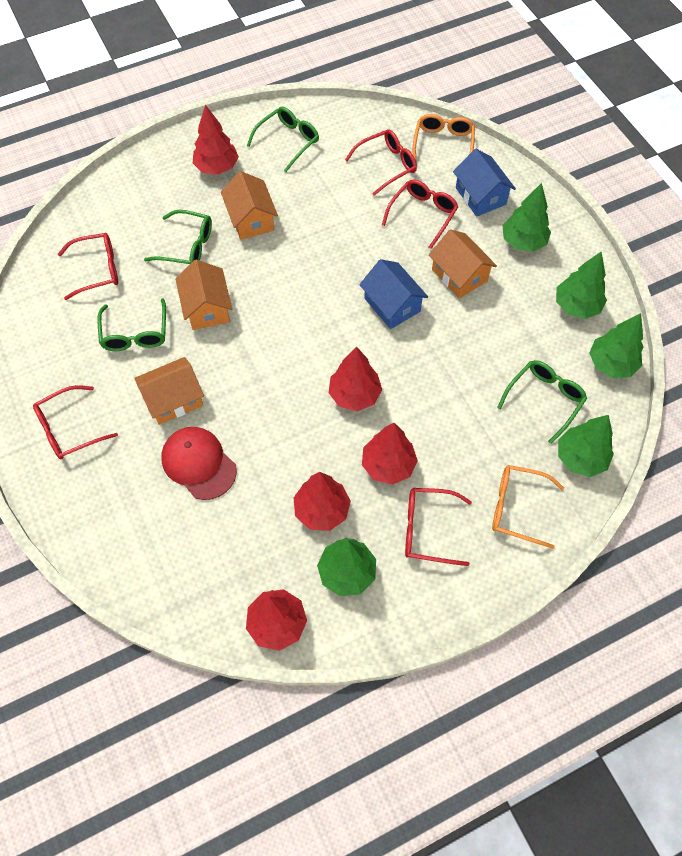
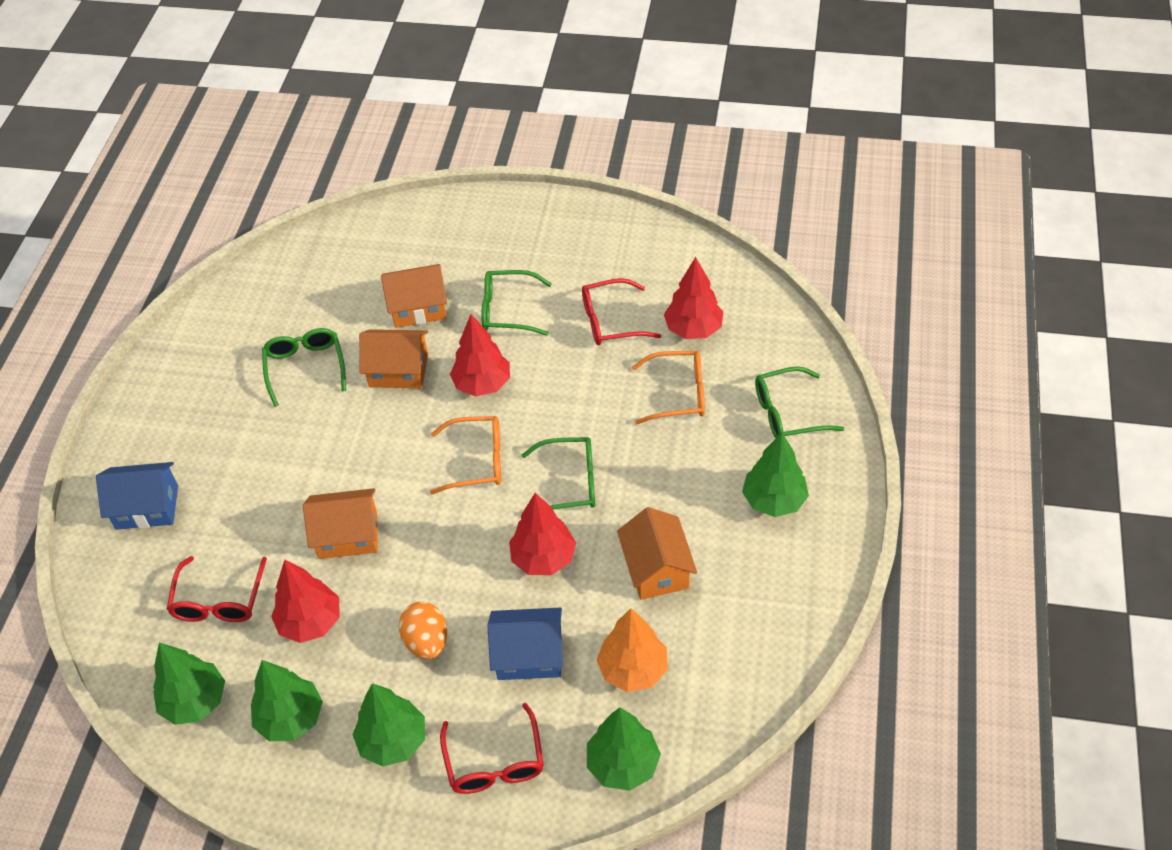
orange egg: none = 0 -> [399,602,447,660] = 1
orange tree: none = 0 -> [597,608,668,692] = 1
red cap: [161,427,237,500] = 1 -> none = 0
red glasses: [33,385,118,460] [58,233,118,300] [345,129,417,196] [382,180,458,249] [405,488,472,566] = 5 -> [166,556,267,622] [440,703,544,794] [582,278,661,345] = 3
red tree: [193,105,239,175] [246,589,307,651] [293,472,351,531] [329,347,382,411] [362,423,418,485] = 5 -> [271,560,340,643] [450,314,510,396] [509,493,576,575] [664,257,723,339] = 4

